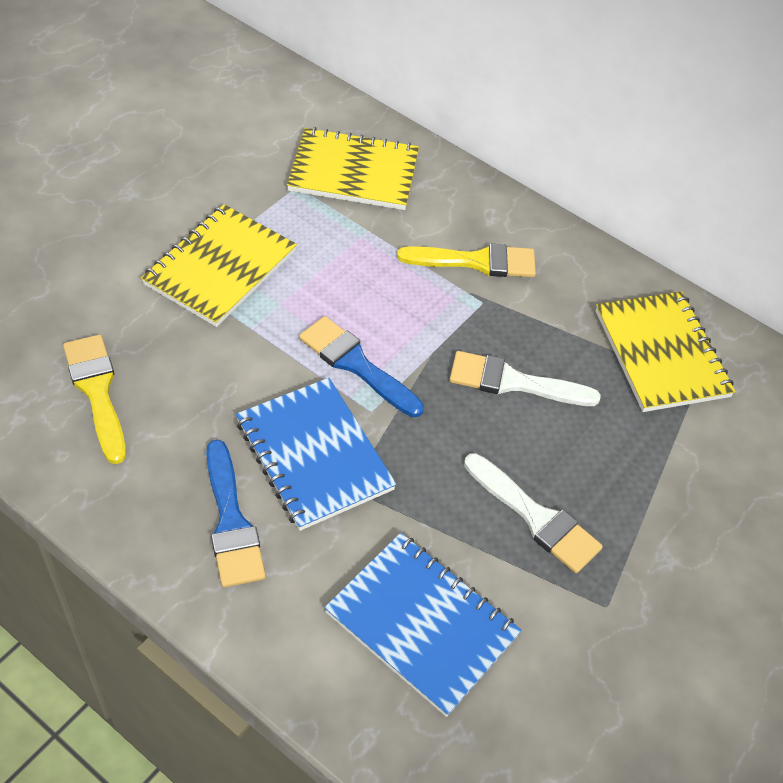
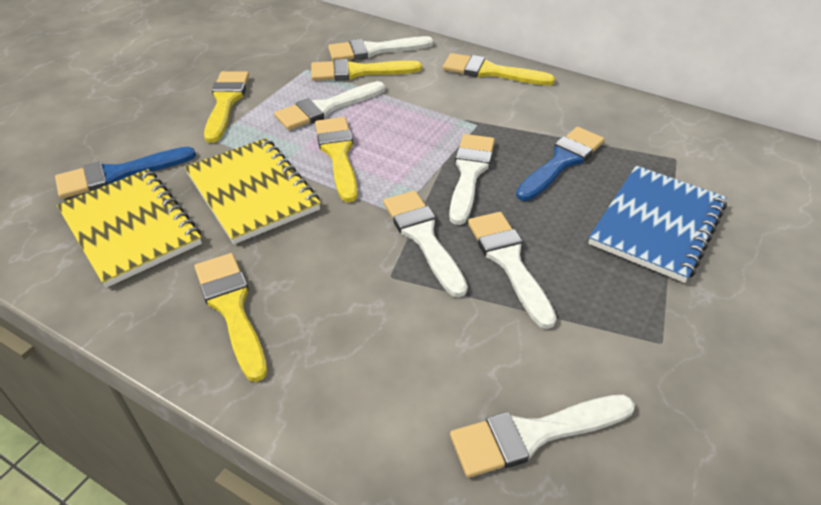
blue notebook: [236,378,397,531] [324,533,522,717] = 2 -> [588,166,727,283] = 1
white brush: [450,351,601,406] [464,453,603,573] = 2 -> [274,81,385,130] [328,36,434,61] [383,191,468,298] [449,134,495,225] [450,395,635,478] [468,212,557,329] = 6
yellow brush: [63,335,126,464] [397,244,536,277] = 2 -> [195,253,267,382] [204,71,249,143] [311,59,422,81] [315,117,358,202] [443,53,555,85] = 5
yellow notebook: [141,204,297,327] [287,127,419,210] [596,291,736,412] = 3 -> [57,169,202,288] [184,138,320,244] = 2

